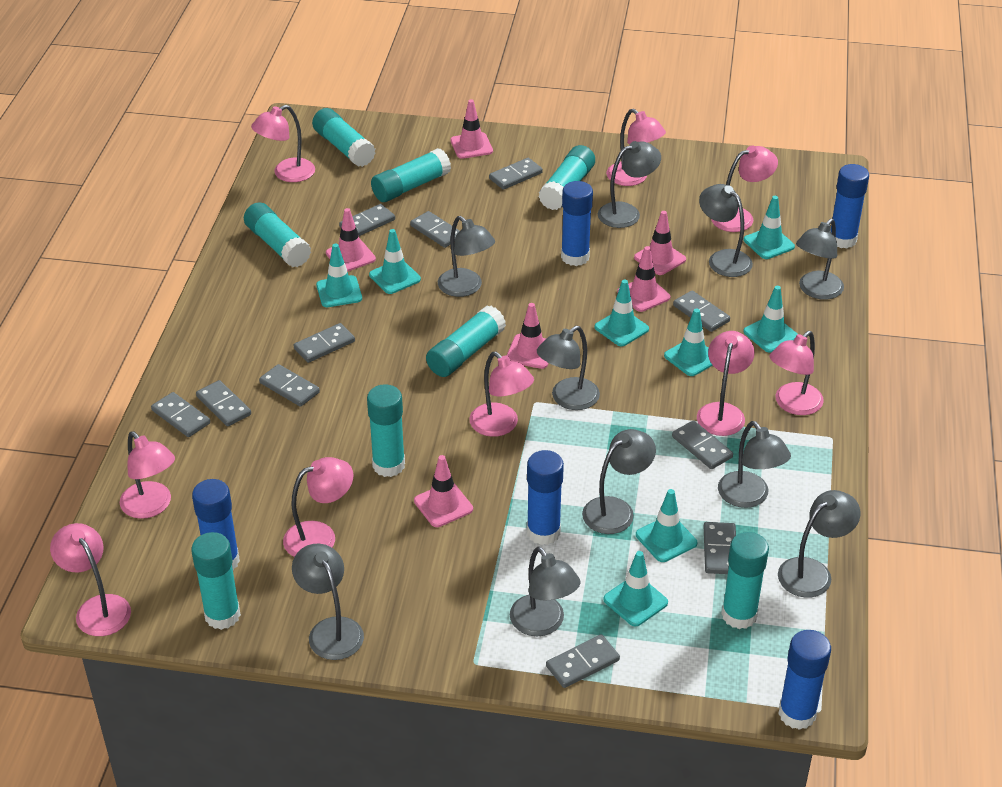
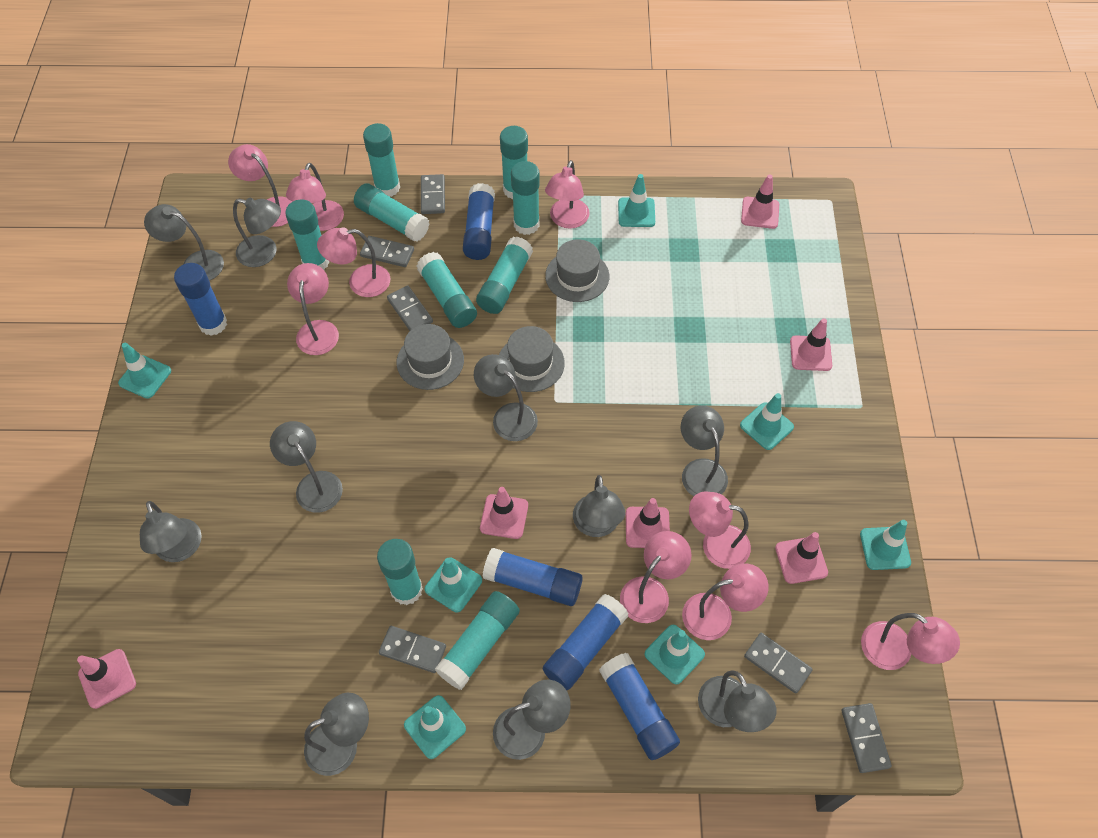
grey domino: [151,392,210,437] [196,380,251,426] [259,364,320,407] [294,323,355,363] [339,204,395,236] [410,211,460,248] [489,158,543,190] [546,634,620,688] [672,420,733,469] [673,291,730,332] [704,522,736,574] = 11 -> [360,236,414,267] [379,626,446,673] [387,285,433,331] [421,174,445,214] [744,633,813,694] [841,703,892,773] = 6
grey hat: none = 0 -> [397,324,464,390] [499,326,565,392] [545,239,609,302] = 3
turquoise glue stick: [191,532,241,630] [244,202,311,267] [312,108,376,167] [367,384,405,477] [371,148,451,202] [426,306,506,377] [538,145,595,210] [721,532,769,629] = 8 -> [285,199,329,270] [354,183,429,242] [363,123,400,197] [377,539,423,605] [417,252,477,328] [435,591,520,690] [476,237,533,314] [500,126,528,199] [511,161,540,235] = 9
turquoise traffic cone: [316,244,362,307] [369,229,421,294] [595,279,649,346] [603,551,668,626] [636,489,697,562] [664,308,713,376] [743,286,797,353] [744,196,795,259] = 8 -> [118,343,171,399] [404,695,466,759] [425,558,482,612] [618,174,655,227] [644,625,705,685] [740,393,794,450] [860,520,911,570] = 7

